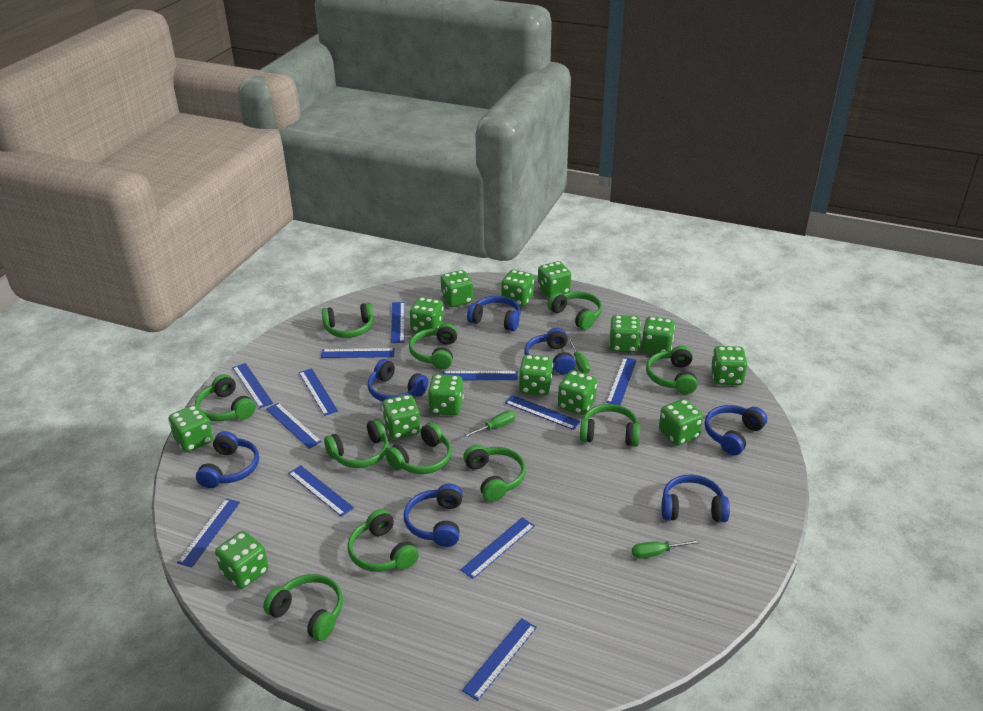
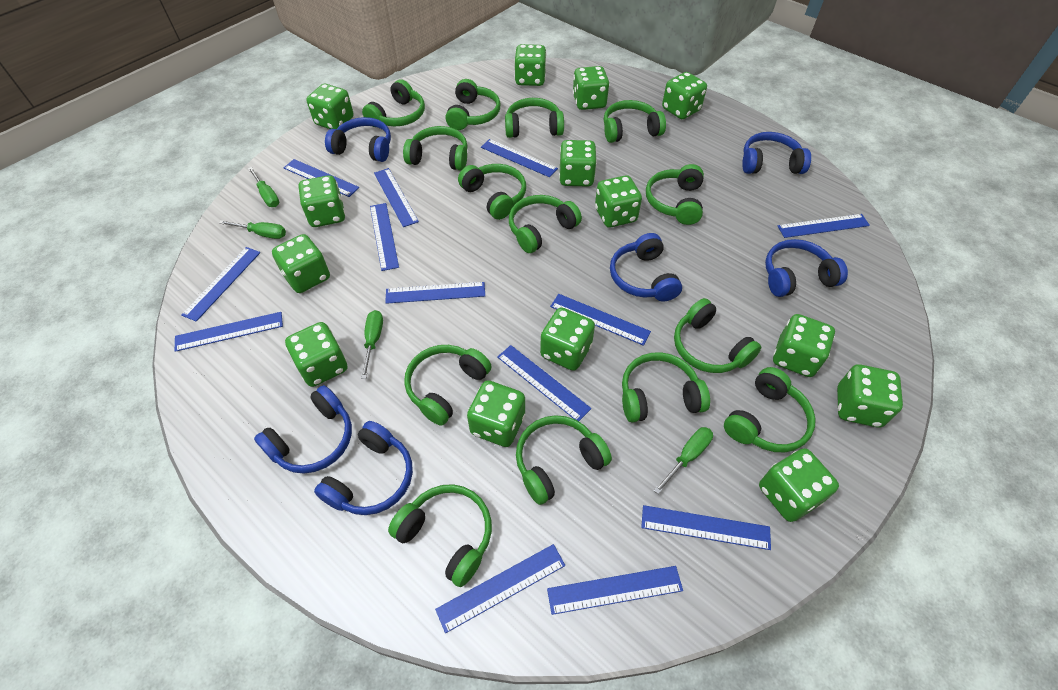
blue headphones: [196,431,259,488] [368,359,429,402] [404,484,463,547] [467,296,521,331] [524,328,575,374] [662,474,730,522] [705,405,767,456] = 7 -> [254,385,352,474] [314,421,413,515] [325,117,391,162] [610,233,682,302] [742,132,811,174] [765,239,848,297] = 6
blue ruler: [177,498,240,567] [233,363,273,408] [266,403,322,449] [288,465,354,517] [299,368,338,416] [321,348,395,358] [391,302,405,343] [443,371,518,380] [460,517,535,579] [462,618,537,701] [505,395,581,430] [606,357,637,405] = 12 -> [175,312,283,352] [182,247,260,322] [284,159,359,197] [370,203,399,271] [374,168,419,227] [385,282,485,304] [435,544,565,633] [481,139,558,177] [497,345,591,421] [547,566,683,615] [550,294,651,346] [641,505,771,550] [778,214,870,238] = 13
green headphones: [195,374,256,421] [263,574,343,641] [322,303,374,338] [324,419,389,468] [348,509,419,572] [385,422,452,474] [409,323,458,369] [463,445,526,502] [547,291,602,330] [580,404,640,447] [646,346,698,394] = 11 -> [362,79,425,127] [388,484,492,587] [403,126,468,171] [404,345,492,426] [445,79,501,130] [458,164,526,220] [505,98,564,138] [509,195,582,253] [516,415,612,505] [604,100,666,143] [622,352,710,422] [646,164,704,225] [674,298,761,373] [724,367,816,452] = 14
green screwdriver: [462,411,516,438] [568,338,590,374] [632,539,701,559] = 3 -> [219,220,286,239] [248,167,279,207] [361,310,383,379] [653,427,713,494] = 4

